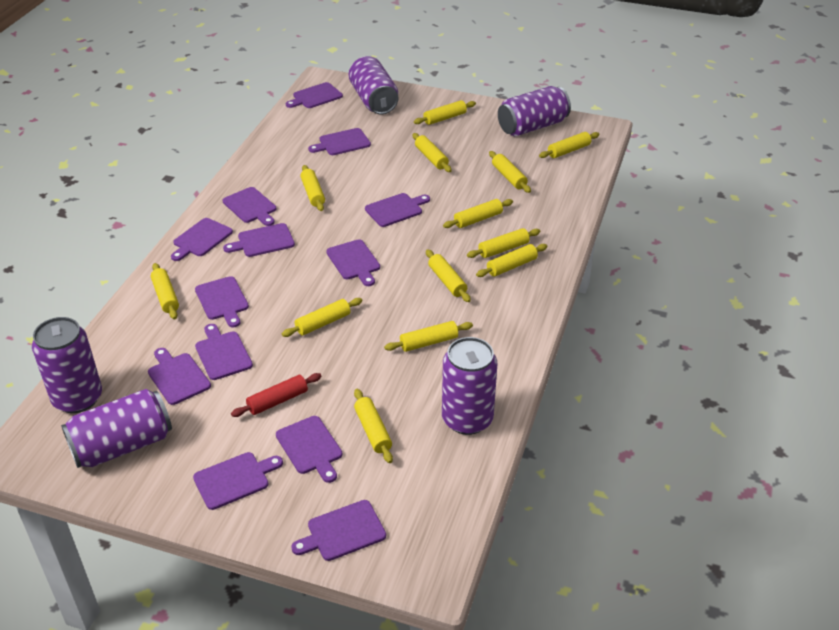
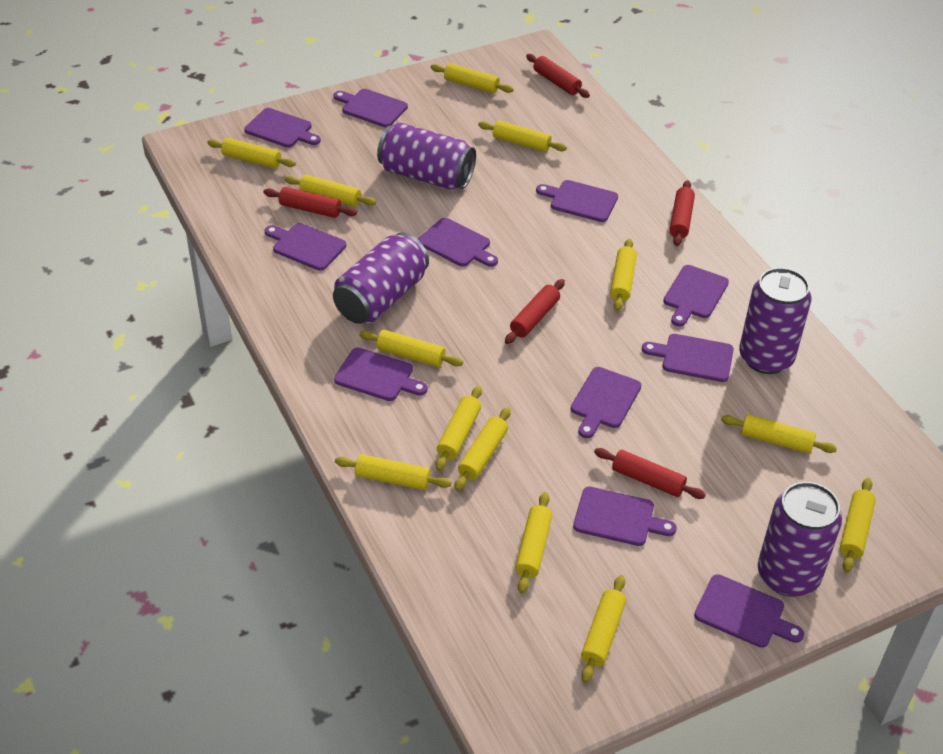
purple can: [32,317,102,413] [61,389,172,468] [349,56,398,114] [442,337,497,435] [498,86,571,136] = 5 -> [333,232,429,324] [377,122,476,189] [739,268,811,374] [758,482,842,597] = 4
purple cutting board: [148,348,211,405] [171,218,233,261] [193,452,283,510] [195,276,249,327] [195,324,253,380] [222,187,276,226] [223,223,295,257] [276,416,342,483] [286,82,343,108] [291,500,386,561] [308,128,371,155] [326,239,380,286] [365,193,430,227] = 13 -> [244,108,321,148] [265,223,346,271] [334,89,408,127] [334,348,428,401] [418,218,498,267] [536,180,618,222] [571,367,641,438] [573,487,677,546] [642,334,734,382] [663,265,729,327] [694,574,804,648] = 11
red rolling pin: [231,373,322,417] = 1 -> [263,187,357,218] [505,279,565,344] [526,54,590,98] [594,448,706,499] [670,180,695,246] = 5

